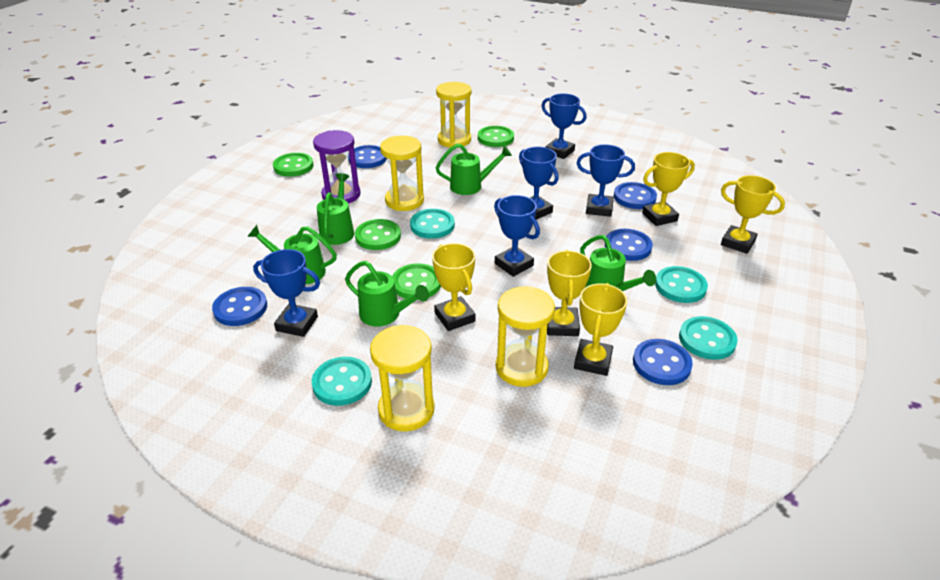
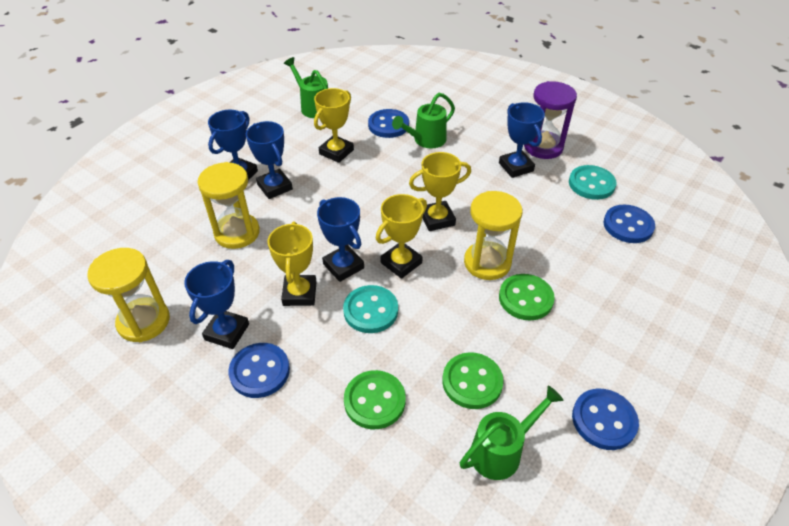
blue button: [212,287,267,326] [348,145,387,168] [605,229,653,261] [614,182,657,209] [633,339,693,385] = 5 -> [228,343,290,398] [368,109,409,138] [572,389,639,450] [604,205,655,243] = 4
green button: [273,153,313,177] [355,219,401,250] [392,263,441,300] [478,126,514,147] = 4 -> [344,370,406,429] [442,352,504,409] [499,274,555,320] = 3
green watering can: [247,225,337,284] [317,173,354,245] [345,261,429,327] [436,144,512,195] [580,235,656,291] = 5 -> [284,57,328,118] [392,93,455,149] [460,386,564,480] = 3
turquoise button: [312,357,372,406] [410,209,455,239] [655,266,708,303] [679,316,738,360] = 4 -> [343,285,398,333] [569,165,617,200] = 2
yellow hourglass: [370,325,435,431] [380,136,424,211] [436,82,471,148] [496,286,555,387] = 4 -> [87,248,170,342] [198,162,260,249] [464,191,522,280] = 3
yellow trophy: [432,243,476,331] [547,250,592,336] [574,283,627,376] [642,152,695,226] [721,175,785,254] = 5 -> [268,222,317,306] [314,88,354,163] [376,194,427,279] [409,152,471,231] = 4

